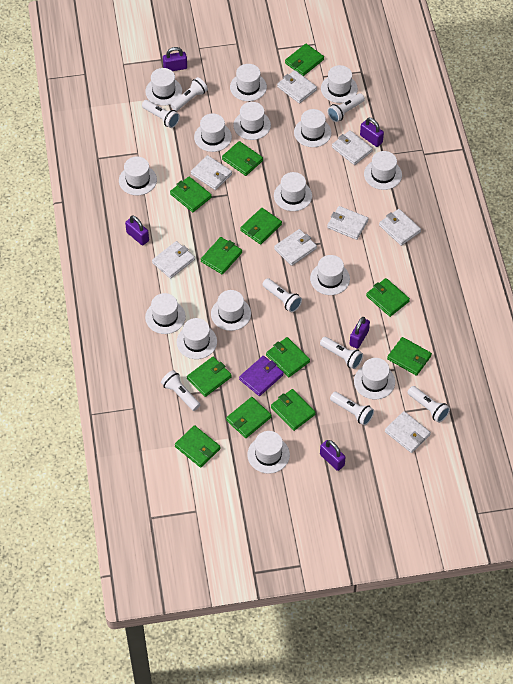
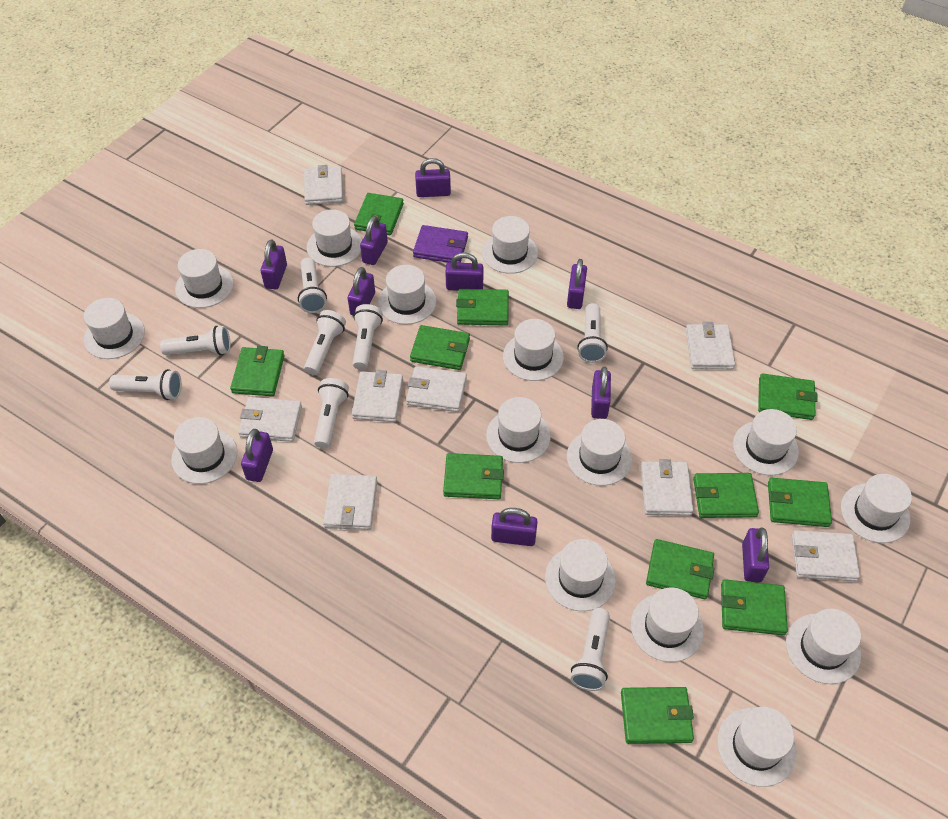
green wallet: [170,177,212,212] [175,425,221,468] [187,357,232,397] [201,237,242,275] [222,141,263,176] [226,397,272,438] [240,208,282,245] [266,337,310,377] [271,389,316,431] [285,44,324,76] [366,278,410,317] [387,337,432,376] = 12 -> [230,346,285,396] [354,193,404,235] [410,325,470,370] [443,453,504,499] [456,289,509,326] [621,687,694,744] [646,539,714,599] [693,473,759,518] [721,579,788,635] [758,373,818,420] [768,478,832,527] = 11
purple padlock: [125,216,149,245] [163,47,187,71] [320,440,346,471] [350,317,370,349] [360,118,384,147] = 5 -> [241,429,273,482] [261,240,287,289] [348,267,375,316] [360,216,388,265] [415,158,451,197] [445,252,484,291] [491,508,538,546] [567,259,587,309] [591,367,611,419] [742,527,769,583] = 10

